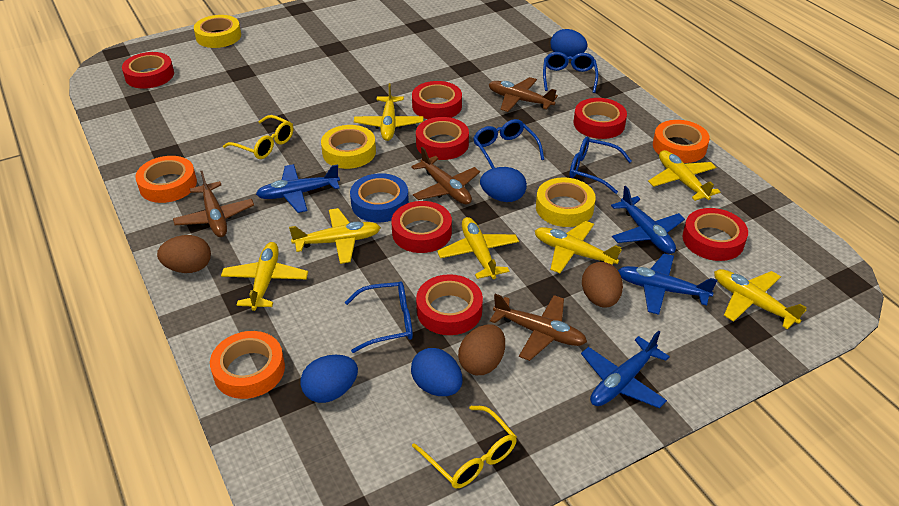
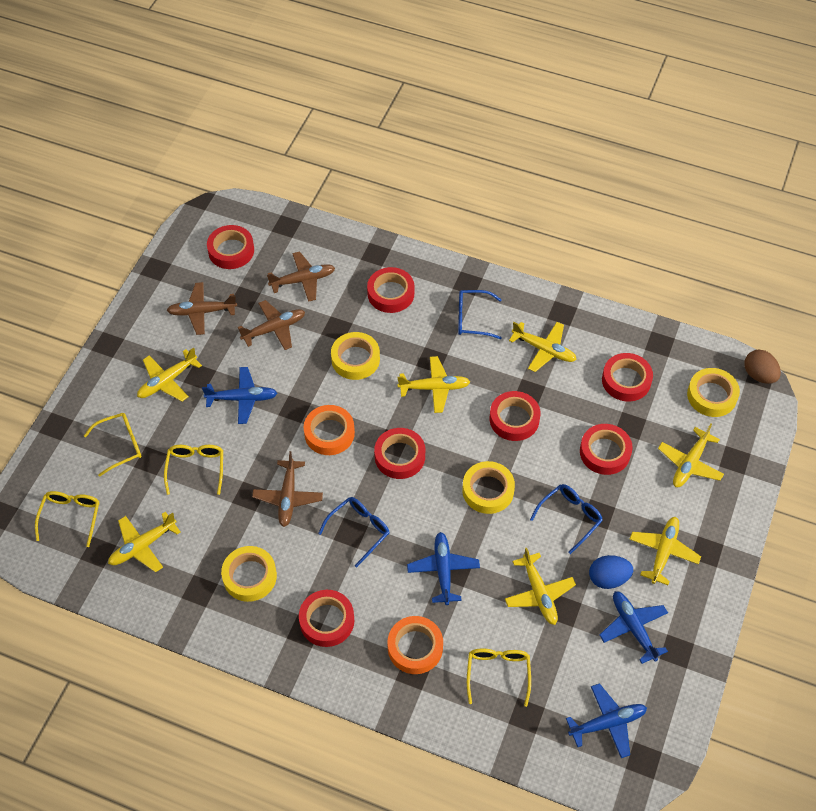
blue egg: [300,355,358,403] [411,348,463,396] [480,167,527,202] [550,29,587,57] = 4 -> [589,555,633,589] = 1
blue glasses: [345,281,413,353] [473,119,544,169] [543,52,598,93] [570,137,632,194] = 4 -> [318,497,390,567] [458,290,501,339] [530,484,603,554] = 3
blue tape: [350,173,409,222] = 1 -> none = 0
brown egg: [157,235,211,273] [458,324,505,375] [582,262,623,308] = 3 -> [744,350,781,384] = 1
orange tape: [135,156,197,203] [210,331,285,399] [653,120,710,163] = 3 -> [304,405,355,455] [388,616,443,674] = 2
yellow glasses: [223,115,293,159] [412,406,517,488] = 2 -> [35,491,99,547] [84,413,142,477] [164,445,223,495] [467,649,531,707] = 4
yellow tape: [194,15,241,48] [321,125,376,169] [536,177,596,227] = 3 -> [221,546,277,602] [331,332,380,380] [462,461,515,514] [687,368,740,417] = 4

